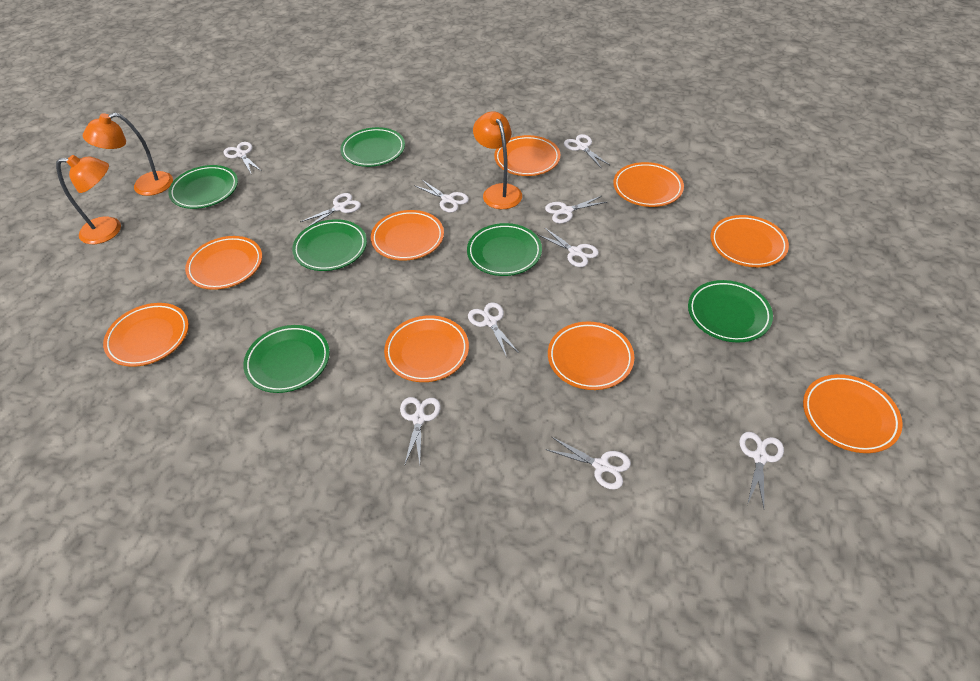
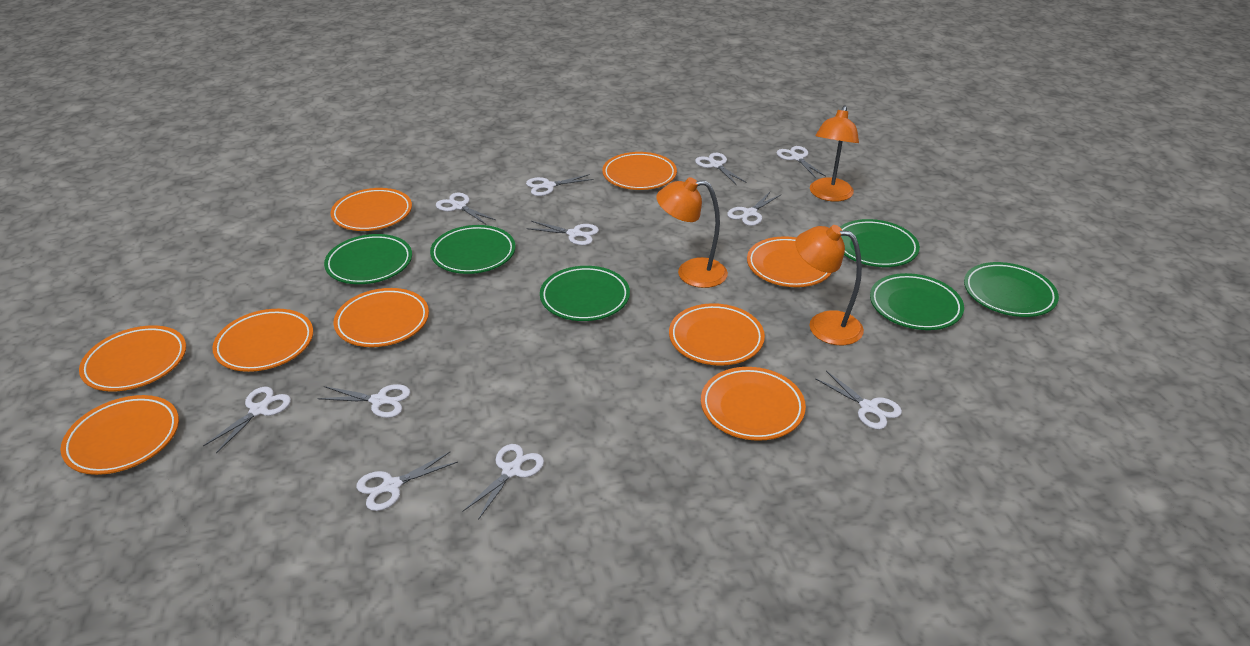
white scissors: [224,142,261,175] [300,193,361,227] [400,397,441,466] [414,180,469,213] [468,302,519,357] [537,228,599,267] [545,196,607,223] [545,437,631,490] [564,134,610,168] [739,432,784,508] = 10 -> [203,387,291,453] [317,384,410,418] [356,452,458,511] [436,193,496,224] [463,444,544,520] [526,174,594,196] [526,221,599,245] [695,153,747,184] [727,192,781,226] [777,146,826,178] [815,371,902,429] = 11

